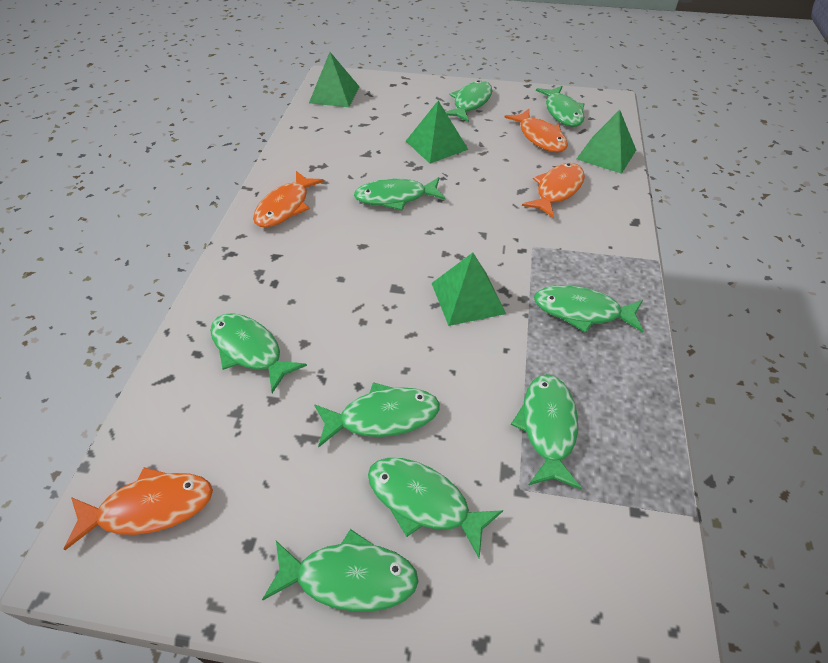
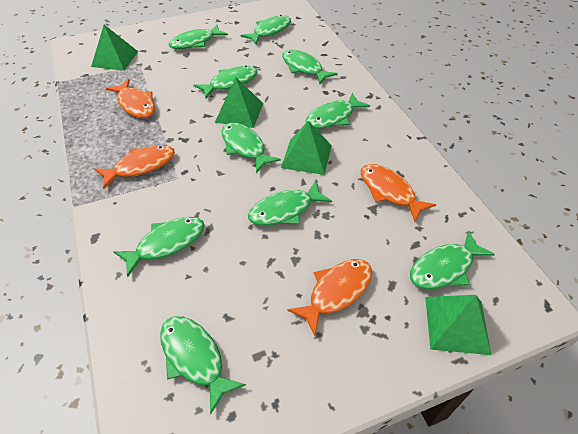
green fish: [210,313,307,393] [262,529,419,612] [314,382,440,447] [354,177,446,210] [368,458,503,558] [446,80,492,122] [511,374,582,490] [534,285,644,333] [536,86,584,127] = 9 -> [113,217,204,277] [160,316,246,414] [169,25,228,49] [194,66,258,98] [222,122,281,173] [240,15,291,44] [248,181,332,226] [282,50,338,84] [305,93,370,129] [410,231,495,289] = 10

